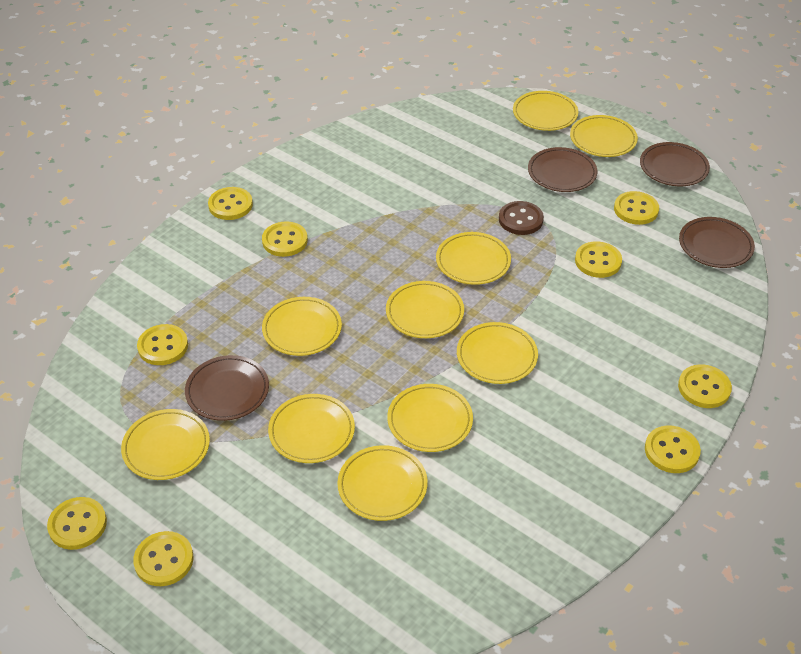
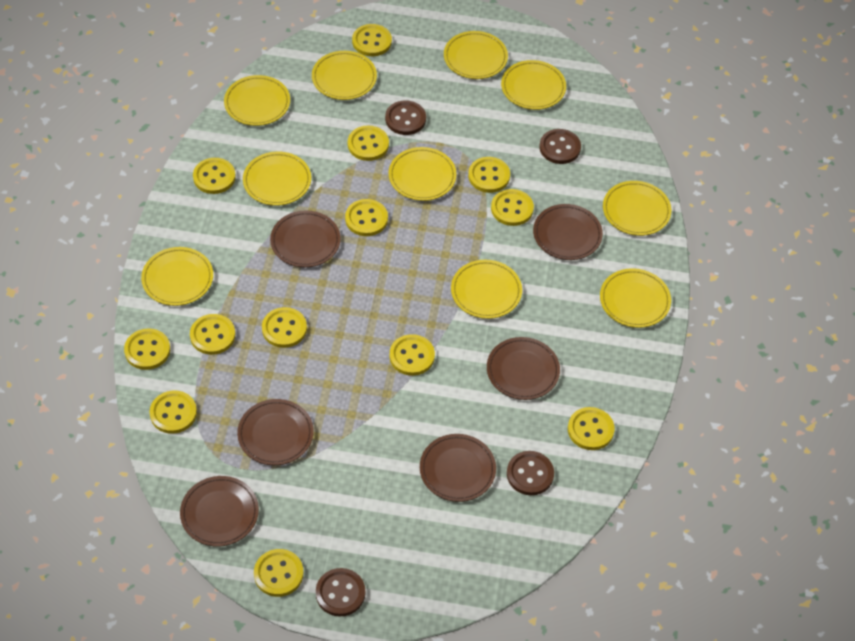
brown button: [499,201,544,235] = 1 -> [316,568,365,617] [385,100,426,135] [507,451,554,495] [539,129,581,164] = 4
brown plate: [185,355,269,421] [528,147,598,192] [640,142,710,186] [679,217,755,268] = 4 -> [180,476,259,547] [237,399,313,465] [270,210,341,267] [420,434,496,502] [487,337,560,400] [533,204,603,260] = 6
yellow button: [47,497,107,550] [133,531,194,586] [137,324,188,365] [208,187,253,220] [262,222,308,257] [575,241,622,278] [614,191,659,225] [645,426,701,473] [678,364,732,408] = 9 -> [124,328,170,370] [150,391,197,434] [190,314,235,355] [193,158,236,194] [254,549,303,597] [262,307,307,348] [345,199,388,236] [348,126,389,161] [352,24,392,56] [390,334,435,376] [468,157,510,193] [491,189,534,226] [568,407,615,450] = 13

